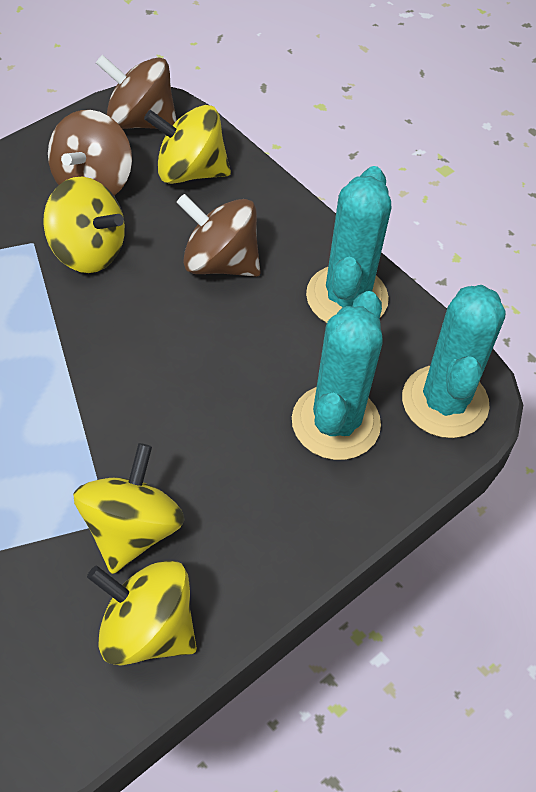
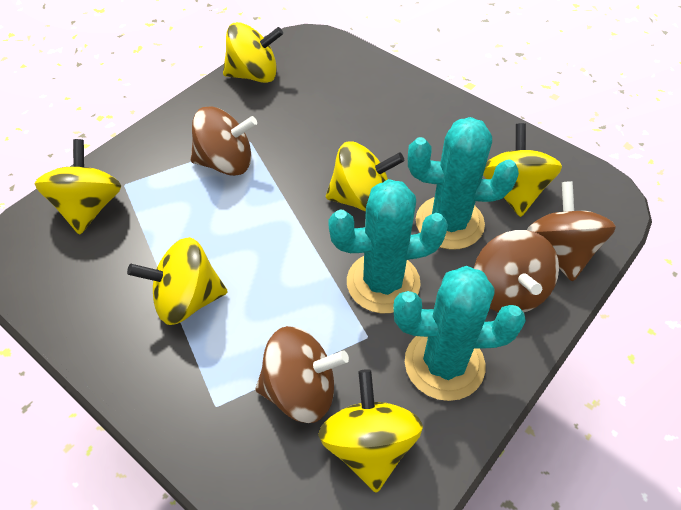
brown spinning top: [48,110,132,196] [96,55,177,129] [176,194,261,277] = 3 -> [191,107,257,176] [255,326,349,423] [474,230,559,312] [527,181,616,282] = 4
yellow spinning top: [43,177,125,273] [73,443,185,574] [87,560,197,666] [144,105,231,184] = 4 -> [35,139,121,235] [127,237,228,325] [223,22,283,83] [318,369,423,493] [326,141,404,212] [483,123,562,217] = 6

